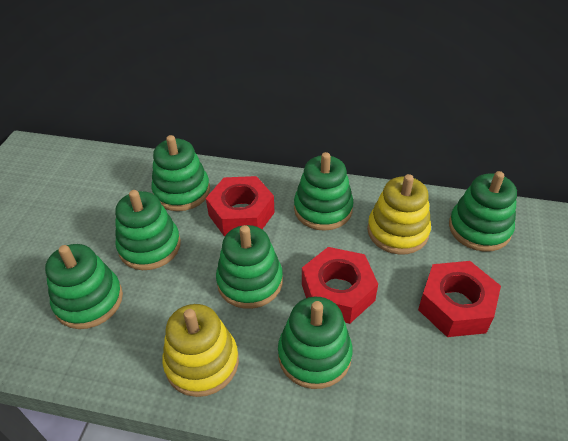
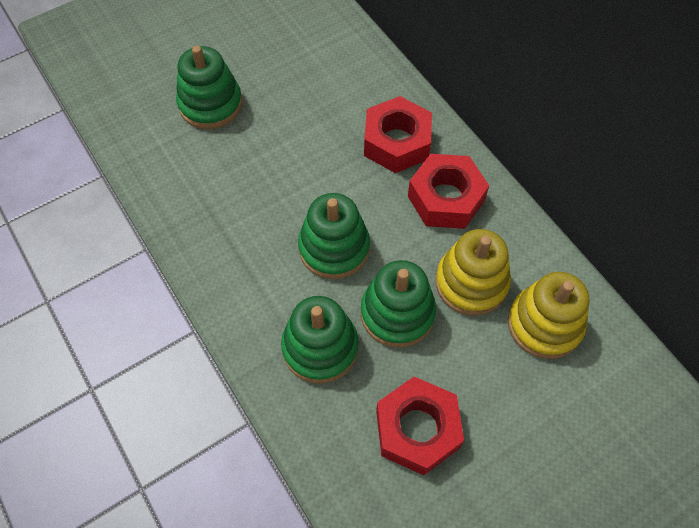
green stacking toy: [45,244,123,329] [115,190,181,270] [151,135,210,211] [216,225,283,309] [278,297,353,389] [294,152,354,231] [449,171,517,252] = 7 -> [176,46,242,129] [281,296,359,384] [298,193,370,279] [361,260,436,348] = 4

